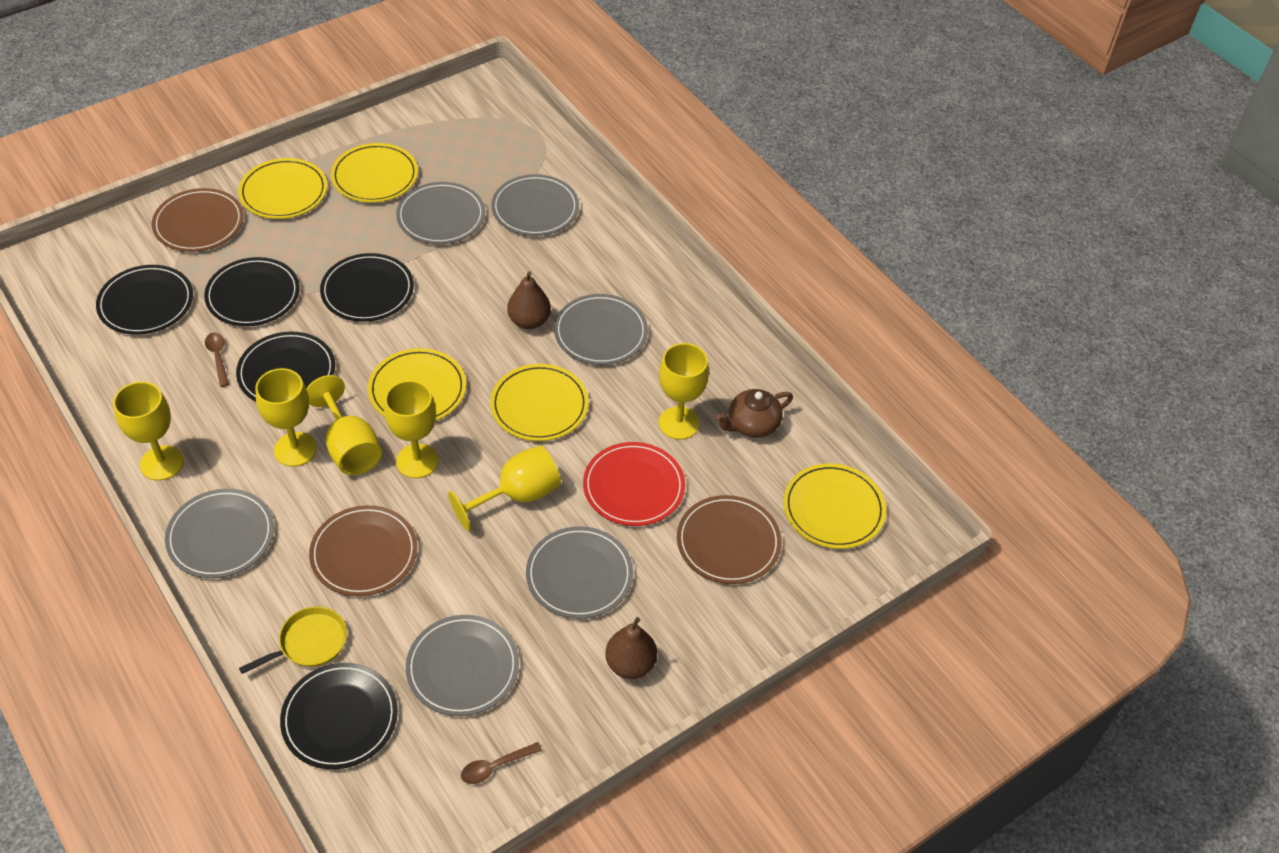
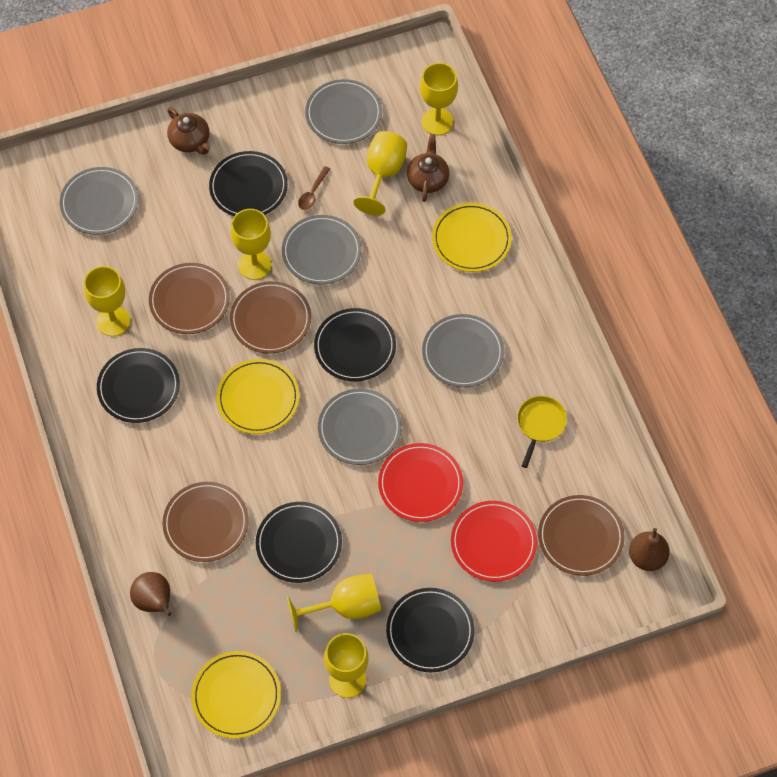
brown plate: [152,188,244,252] [309,505,417,596] [677,495,782,584] = 3 -> [149,263,230,334] [162,482,249,562] [230,281,311,354] [538,495,625,576] = 4
brown spoon: [205,332,229,387] [461,742,542,784] = 2 -> [298,166,330,210] = 1
brown teapot: [716,389,793,438] = 1 -> [167,107,210,155] [407,134,449,202] = 2
grey plate: [165,489,274,578] [396,182,485,244] [406,615,519,716] [491,174,579,236] [526,526,633,619] [554,294,648,365] = 6 -> [60,167,139,235] [282,215,362,285] [305,79,382,144] [318,389,402,465] [422,314,504,388] = 5
red plate: [583,442,685,526] = 1 -> [378,443,463,522] [451,501,537,582] = 2
yellow plate: [238,158,327,219] [331,143,418,203] [368,348,466,421] [490,364,589,441] [783,463,886,549] = 5 -> [191,651,281,738] [216,359,300,434] [432,203,512,272] = 3

